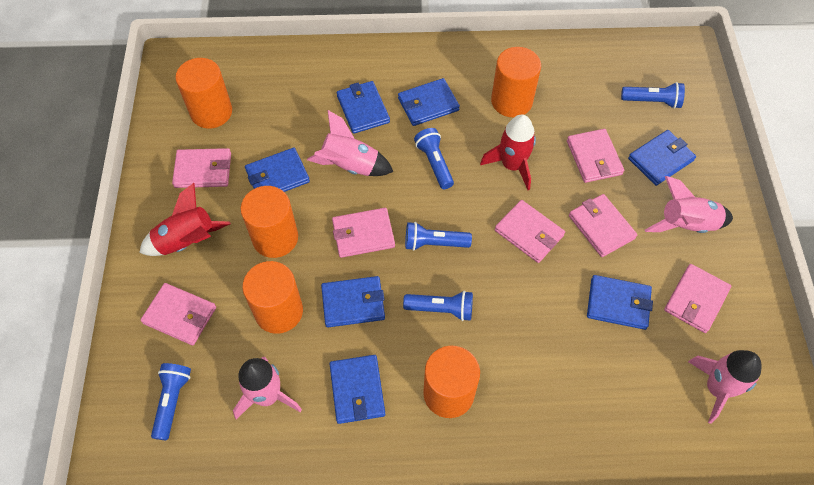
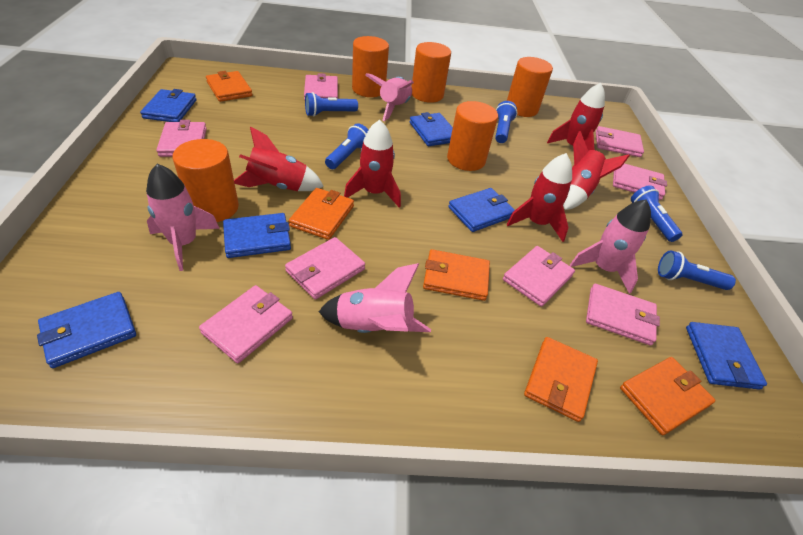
blue wallet: [245,148,310,192] [321,276,385,327] [330,355,385,424] [337,81,390,134] [398,78,460,126] [587,275,653,330] [628,130,696,186] = 7 -> [37,292,136,368] [140,89,196,122] [223,213,291,258] [410,112,453,146] [448,188,515,232] [686,322,767,390] = 6
orange wallet: none = 0 -> [206,71,253,102] [289,188,354,240] [423,249,490,301] [524,337,598,422] [620,357,715,435] = 5
pink wallet: [141,283,216,345] [172,148,231,188] [332,208,395,258] [495,200,565,263] [567,129,624,183] [569,194,637,257] [664,264,731,333] = 7 -> [156,120,207,157] [199,285,293,363] [285,237,365,300] [304,73,338,100] [503,246,575,307] [586,284,660,346] [596,126,644,157] [613,163,667,200] = 8
red rocket: [139,183,231,256] [480,114,536,190] = 2 -> [234,126,324,191] [344,120,401,208] [507,153,572,242] [547,83,605,151] [563,131,630,210] = 5

